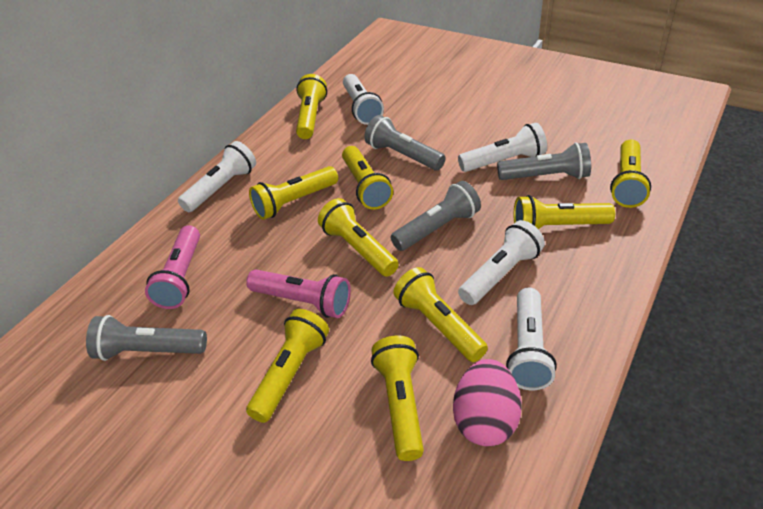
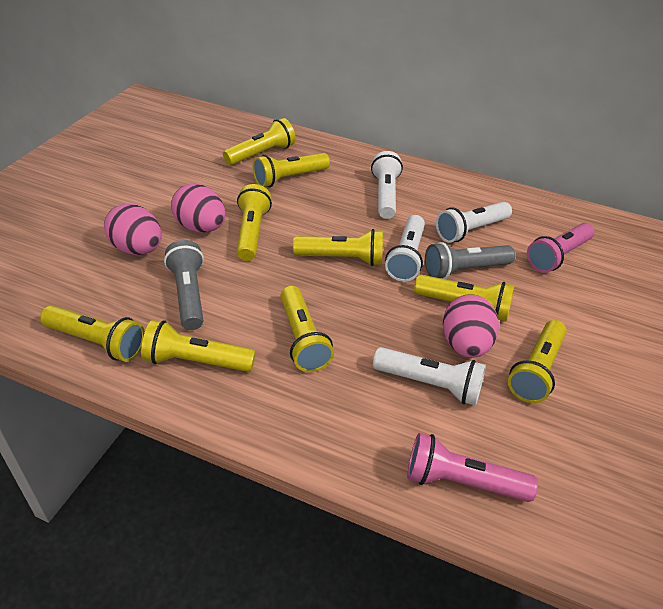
grey flashlight: [86,315,207,361] [364,115,446,171] [391,181,481,251] [497,142,591,180] = 4 -> [164,240,204,330] [425,242,515,279] = 2
pink egg: [453,359,522,446] = 1 -> [104,204,162,255] [171,184,226,232] [443,294,499,358] = 3
white flashlight: [178,141,256,212] [343,74,384,125] [458,123,547,172] [458,220,545,305] [506,287,557,390] = 5 -> [371,151,403,219] [373,347,486,406] [385,215,425,282] [436,202,512,243] = 4

